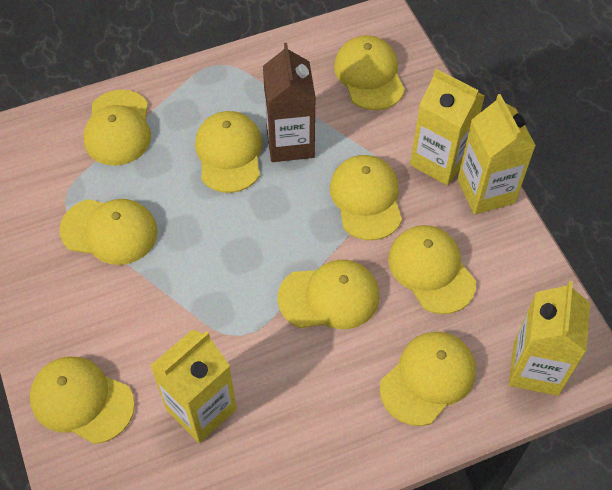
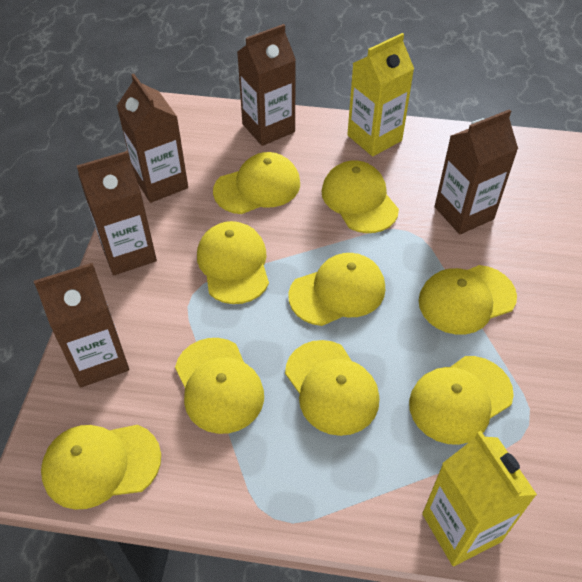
brown carton: [263,43,316,162] = 1 -> [34,263,129,388] [77,151,157,276] [117,74,188,203] [237,24,296,146] [435,109,518,234] = 5
yellow carton: [150,330,237,443] [410,69,485,185] [457,94,536,215] [509,281,590,396] = 4 -> [347,33,414,157] [422,431,537,566] = 2

